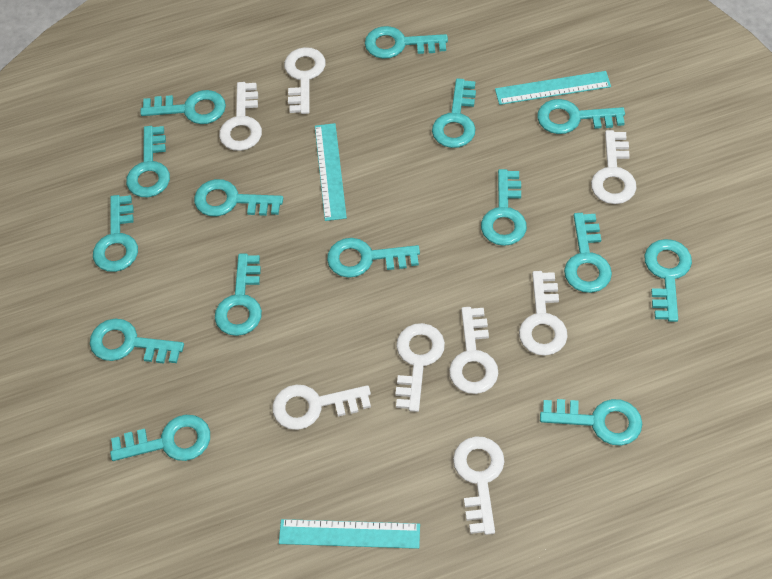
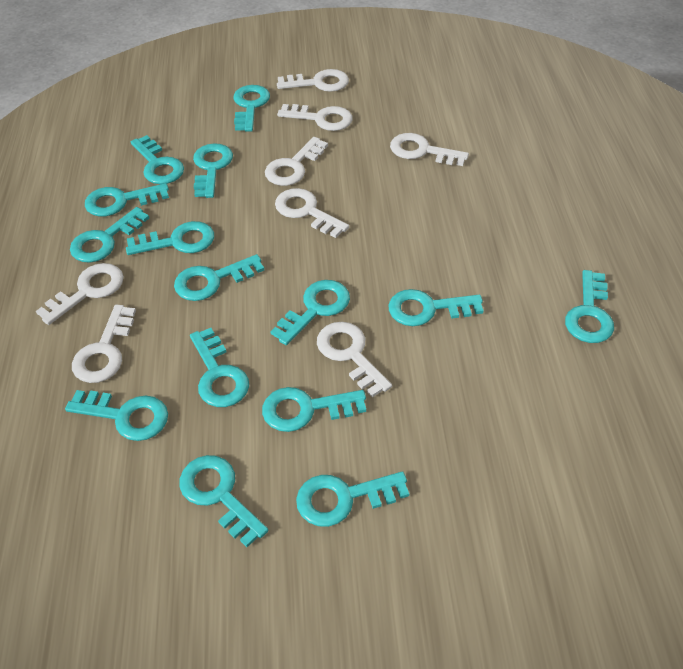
turquoise ruler: [279,519,420,549] [315,123,347,221] [495,71,611,105] = 3 -> none = 0

